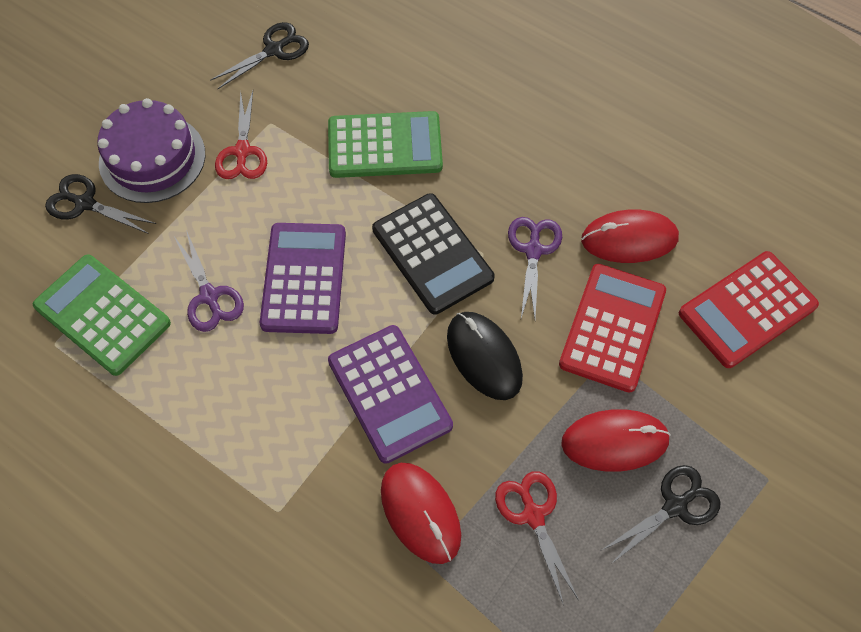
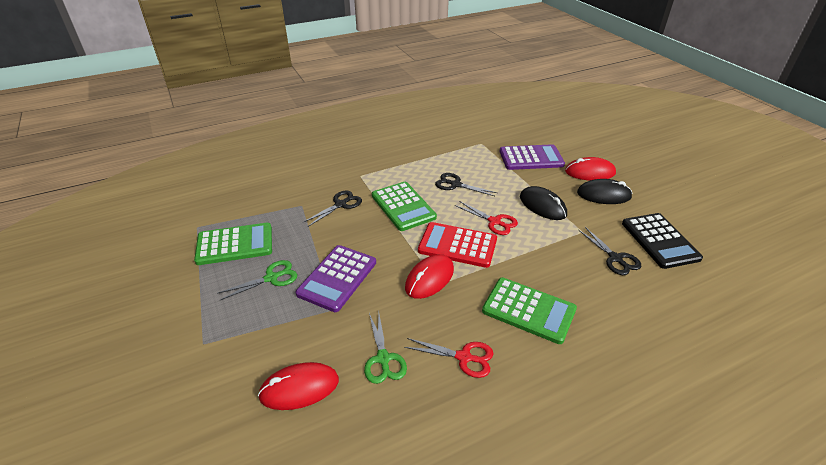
black mouse: [447,312,523,400] = 1 -> [520,186,567,220] [577,179,632,204] = 2
green calculator: [33,254,171,376] [328,111,443,178] = 2 -> [194,223,272,265] [372,182,437,231] [482,278,577,344] = 3
green scissors: none = 0 -> [217,260,297,300] [364,313,407,384] = 2
purple cake: [97,98,205,203] = 1 -> none = 0
purple scissors: [174,230,244,332] [508,217,562,318] = 2 -> none = 0
red calculator: [559,264,666,393] [679,251,819,368] = 2 -> [418,222,497,268] = 1

